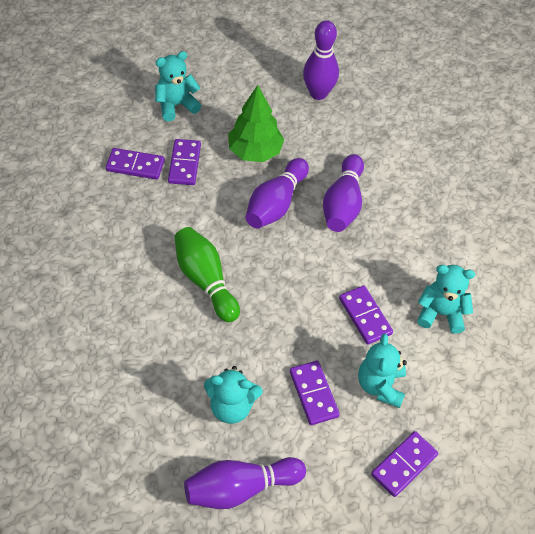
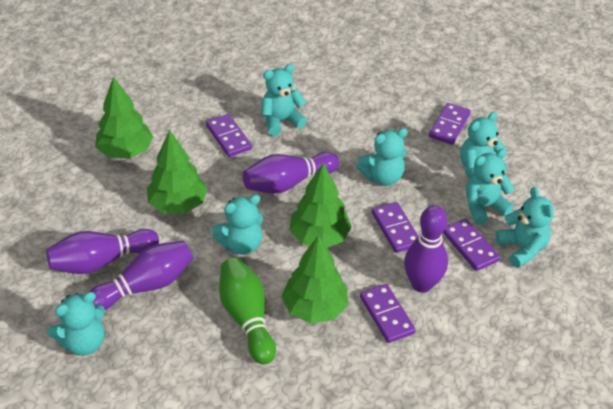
green tree: [228,85,284,162] = 1 -> [95,77,153,159] [147,130,208,213] [282,235,348,324] [289,163,352,248] = 4
turquoise teddy bear: [155,51,201,121] [204,366,263,424] [358,334,407,408] [417,265,475,334] = 4 -> [47,292,105,356] [212,195,263,255] [261,64,307,136] [357,128,408,186] [460,112,507,178] [466,149,515,225] [496,187,554,268] = 7

